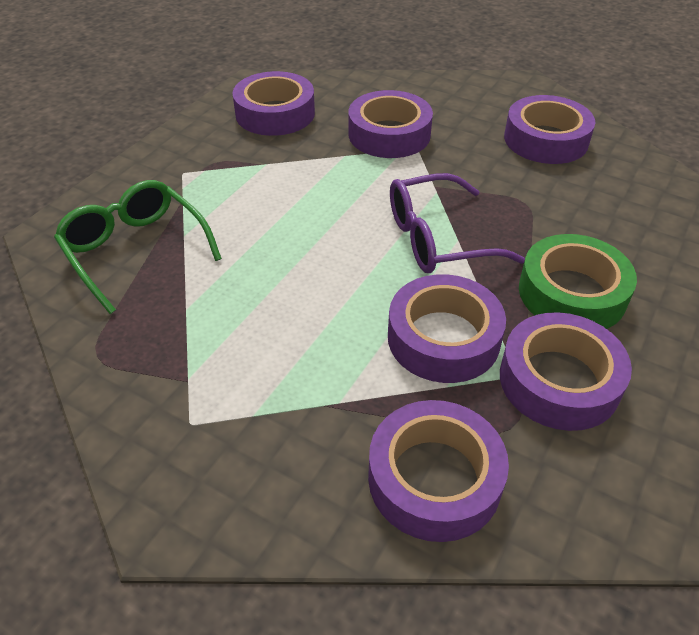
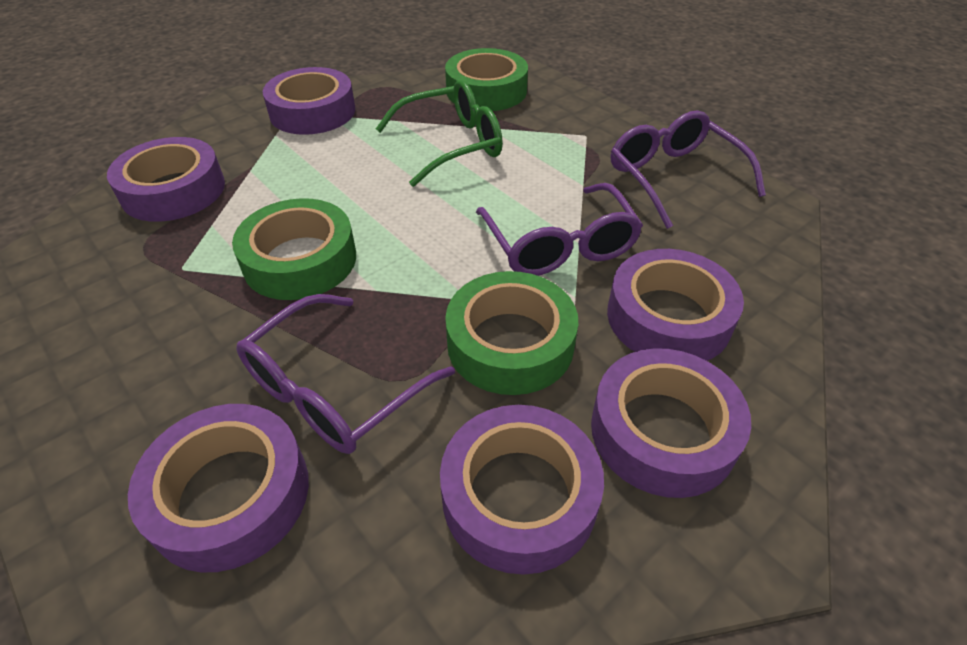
green tape: [519,234,637,329] = 1 -> [232,198,356,300] [445,48,528,111] [445,271,578,395] = 3
purple glasses: [390,173,525,273] = 1 -> [236,294,455,454] [476,183,643,276] [611,110,766,229] = 3

